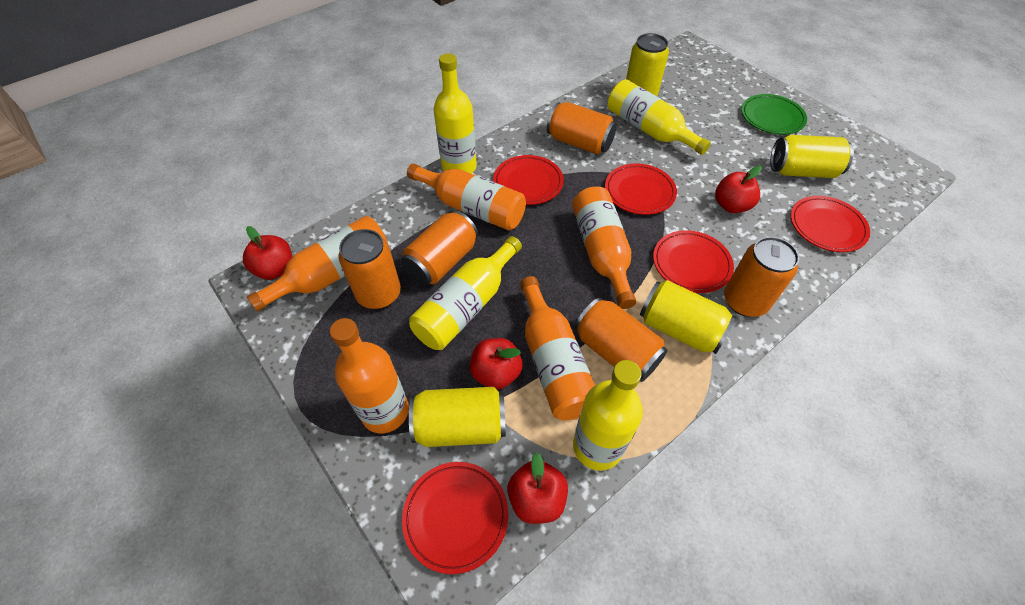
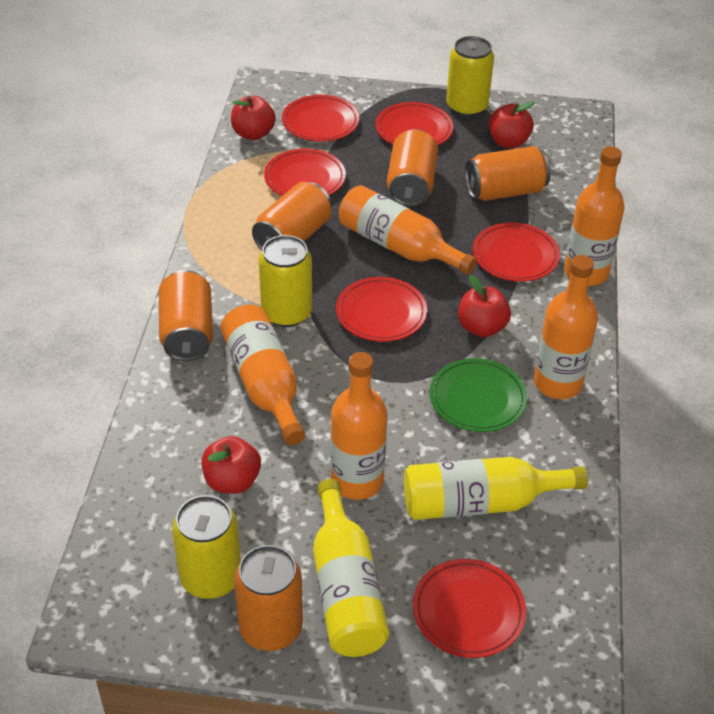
red plate: [402,462,508,574] [493,155,564,205] [605,163,677,215] [653,230,734,293] [791,196,870,252] = 5 -> [264,148,346,196] [282,95,359,142] [336,277,427,342] [375,102,453,145] [413,559,526,658] [473,223,560,282] = 6
yellow bottle: [409,236,522,350] [433,53,477,174] [573,360,643,471] [608,79,711,155] = 4 -> [313,479,389,657] [404,457,588,520] = 2
yellow can: [409,387,506,447] [626,33,669,96] [640,280,736,354] [770,135,854,178] = 4 -> [172,495,241,599] [258,235,312,327] [446,36,494,117] = 3

